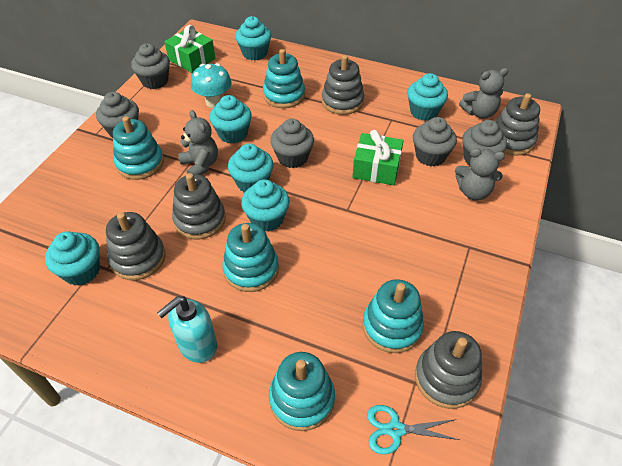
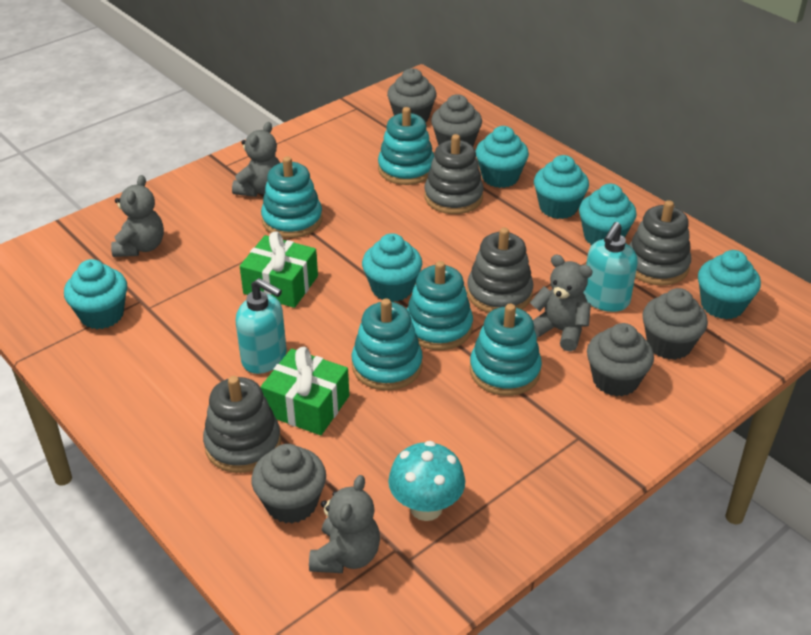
grey stacking toy: [106,212,166,280] [172,173,226,239] [322,55,364,115] [415,331,482,409] [495,93,540,155] = 5 -> [203,376,281,473] [424,134,484,214] [467,228,533,313] [629,200,691,286] = 4
grey teddy bear: [178,110,218,175] [455,148,505,200] [459,68,508,119] = 3 -> [111,175,164,257] [232,122,280,197] [309,475,380,573] [530,255,593,351] = 4
turquoise scissors: [367,405,460,454] = 1 -> none = 0
turquoise soap dispenser: [157,296,217,363] = 1 -> [236,278,287,374] [583,222,638,312] = 2

